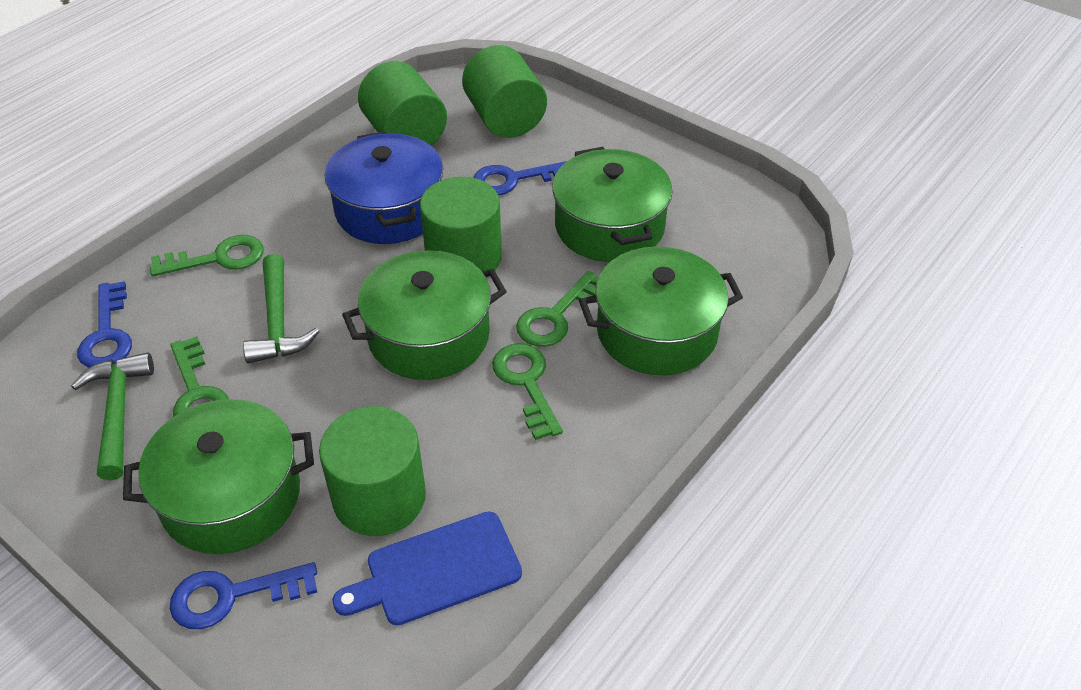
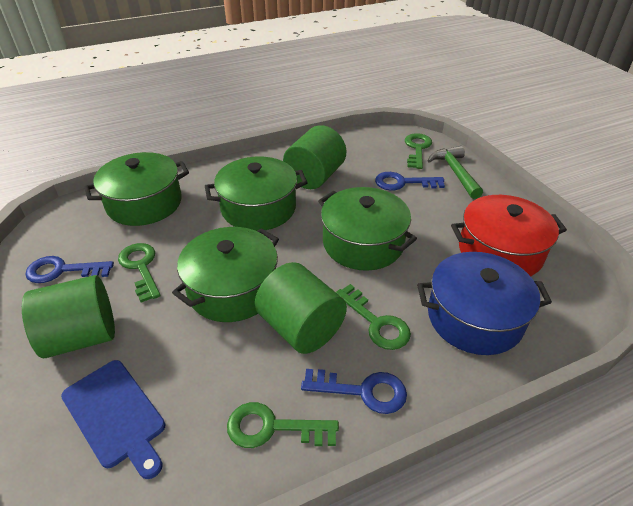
green cylinder: [319,406,426,536] [358,61,447,146] [420,177,502,271] [462,45,547,138] = 4 -> [22,275,115,358] [255,262,347,354] [283,125,346,189] = 3
green hammer: [71,352,154,480] [243,254,320,364] = 2 -> [428,146,483,199] = 1
red pot: none = 0 -> [451,195,567,276] = 1

